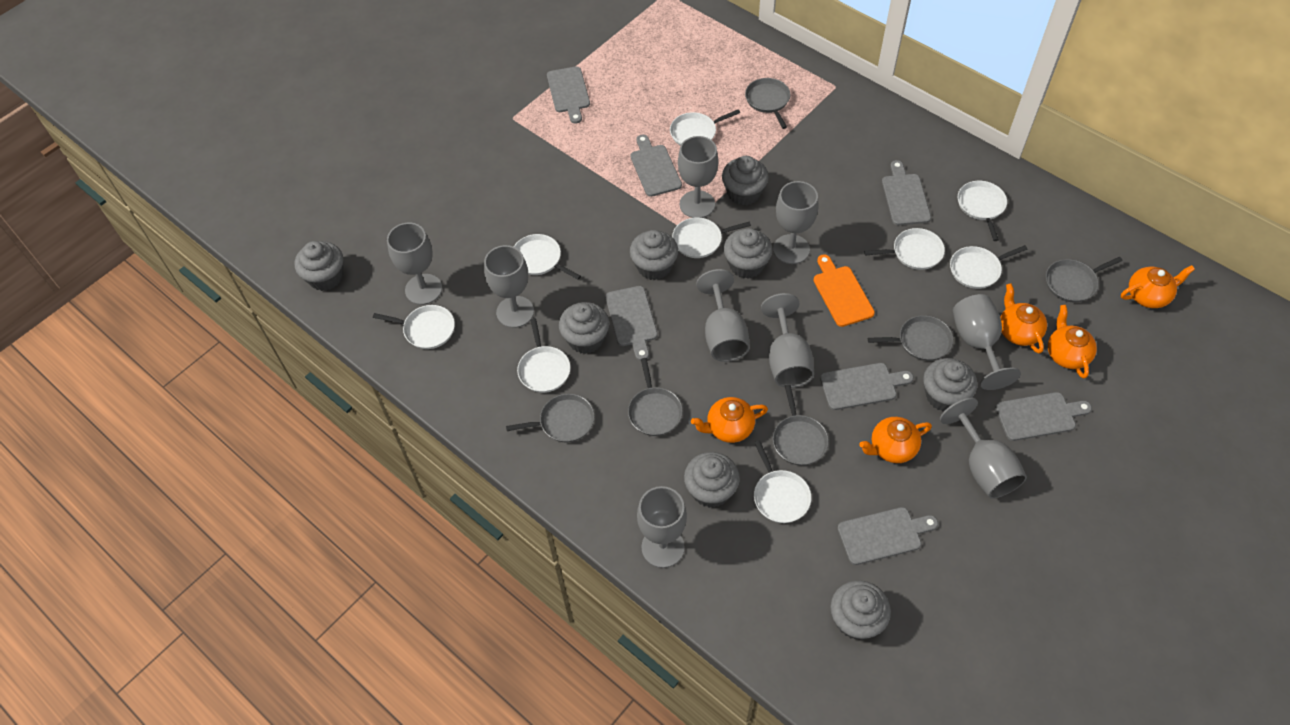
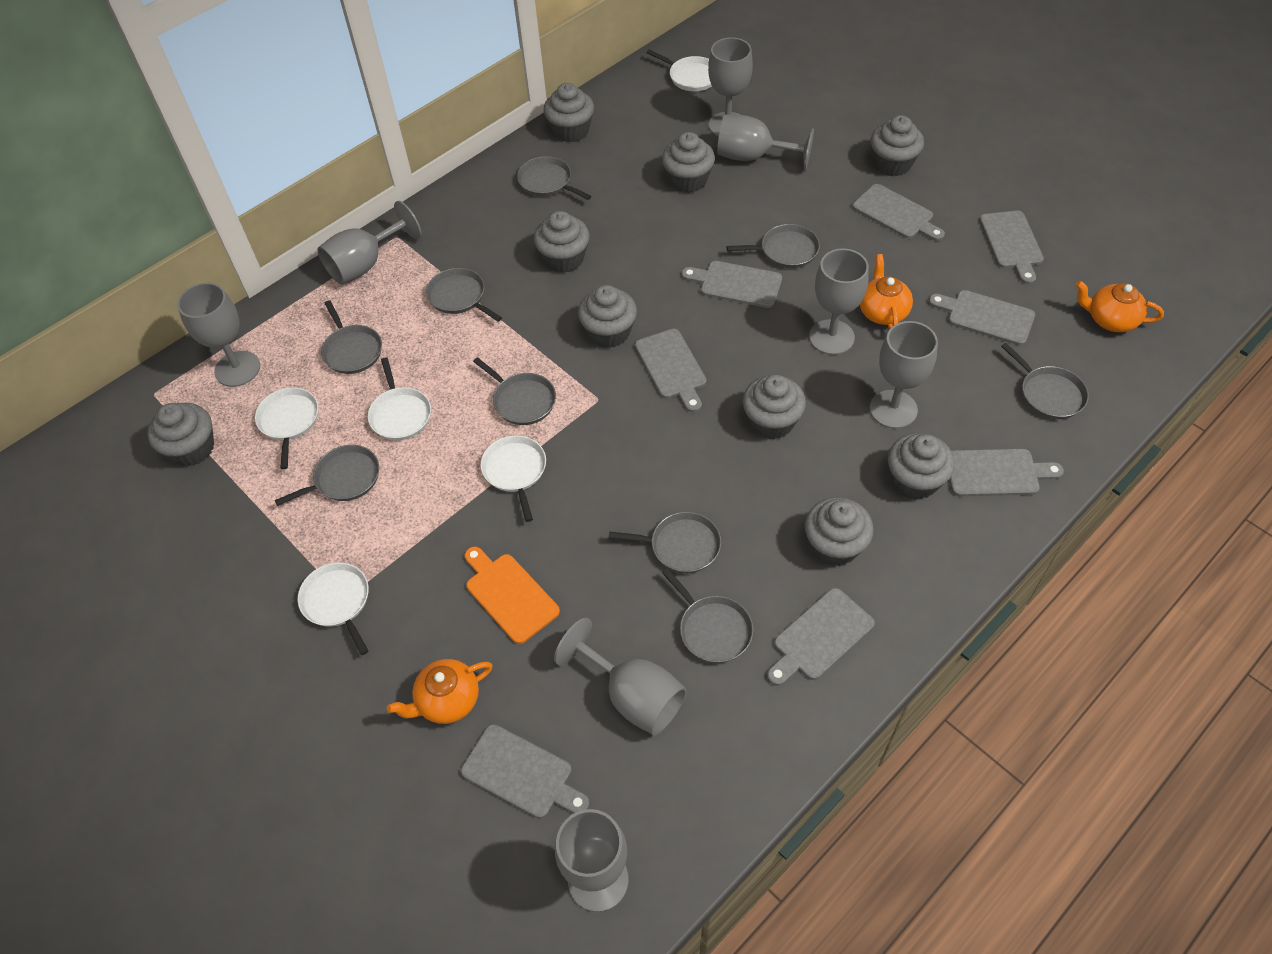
grey cupcake: [294,241,343,291] [559,302,610,354] [630,230,678,280] [684,452,740,508] [722,156,769,205] [724,228,773,279] [831,580,891,640] [923,358,977,412] = 8 -> [147,403,214,467] [534,211,590,273] [544,83,594,143] [578,285,637,348] [662,132,715,193] [743,375,806,439] [805,497,874,566] [871,115,924,176] [888,433,955,500] = 9
grey cutting board: [547,66,590,123] [606,286,658,361] [630,135,682,197] [820,363,914,410] [838,507,938,565] [882,160,931,225] [995,392,1092,441] = 7 -> [461,724,589,818] [635,329,706,412] [682,261,782,308] [767,588,875,686] [852,184,945,241] [929,290,1035,345] [949,449,1064,496] [979,211,1044,284] = 8
grey goblet: [387,223,442,305] [484,245,534,328] [637,486,687,568] [678,136,718,218] [696,269,750,362] [761,293,814,388] [773,181,818,264] [940,398,1027,498] [953,294,1021,390] = 9 -> [177,283,260,387] [317,201,422,285] [554,618,687,735] [555,809,629,912] [708,37,753,136] [717,114,814,170] [809,248,869,355] [870,321,938,429] = 8
grey pan: [506,394,594,442] [628,358,683,436] [745,78,791,129] [773,384,829,465] [868,315,953,361] [1046,257,1123,302] = 6 -> [275,445,379,506] [321,300,382,374] [426,268,502,322] [473,357,556,425] [517,156,592,200] [609,512,721,573] [662,568,753,663] [727,224,820,268] [1001,343,1089,419] = 9
orange teapot: [691,397,768,443] [859,417,932,463] [1000,283,1047,354] [1048,305,1097,378] [1121,265,1195,308] = 5 -> [387,659,493,724] [860,254,913,330] [1076,281,1164,332] = 3
white pan: [373,305,455,349] [514,234,581,280] [517,318,570,393] [670,109,740,146] [672,217,751,258] [754,440,811,523] [864,228,945,270] [950,245,1028,289] [958,181,1007,241] = 9 -> [255,387,319,469] [298,562,369,655] [368,357,431,440] [480,435,546,522] [646,50,712,91] = 5

